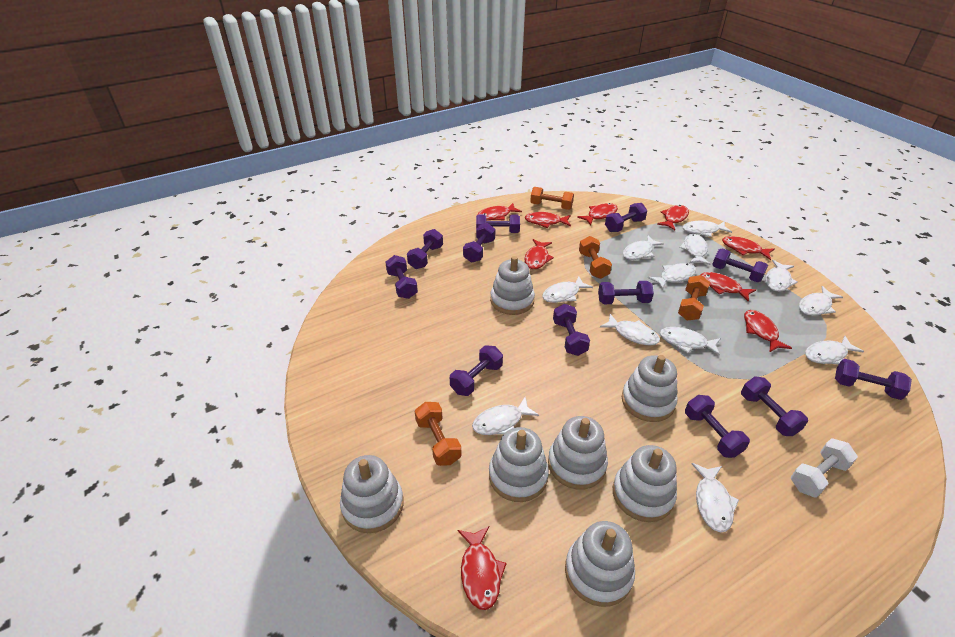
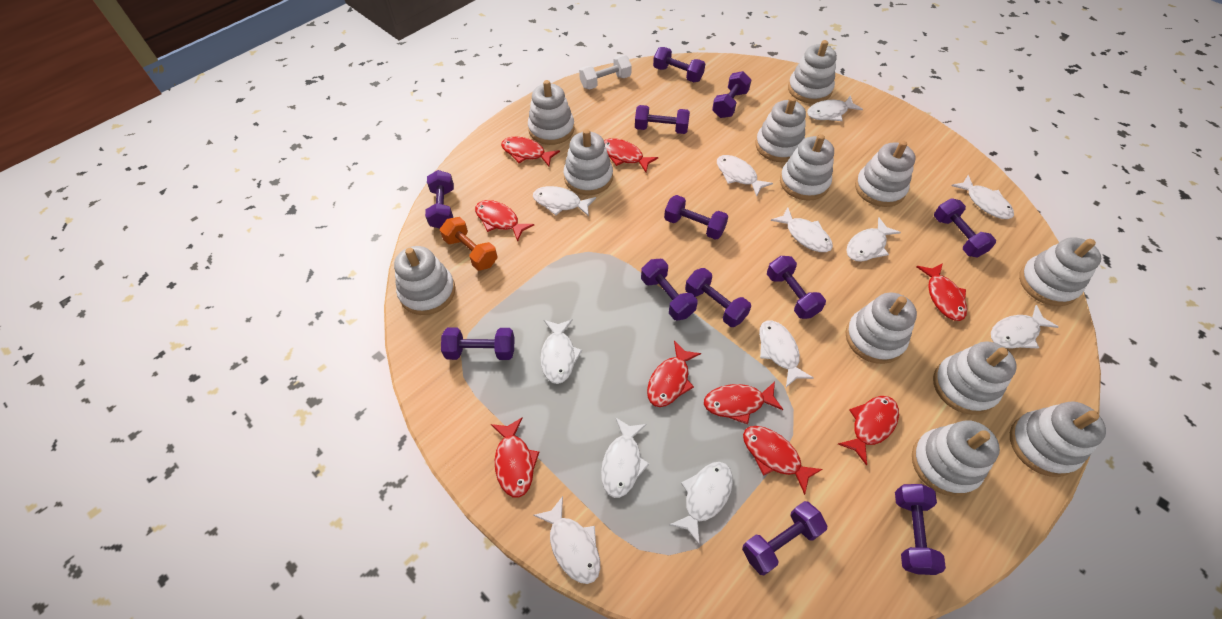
orange dumbbell: [415,402,462,466] [530,187,574,210] [579,236,612,279] [678,275,710,320] = 4 -> [440,217,498,271] = 1
white stacking toy: [340,455,404,533] [489,427,549,502] [490,256,535,315] [548,416,608,489] [565,521,635,607] [613,445,677,522] [622,355,678,422] = 7 -> [394,246,456,315] [528,80,574,145] [564,129,613,195] [756,97,806,162] [780,134,834,201] [788,40,837,104] [845,293,917,364] [855,141,916,207] [912,420,1000,497] [933,341,1017,415] [1010,402,1106,477] [1019,237,1101,306] = 12

